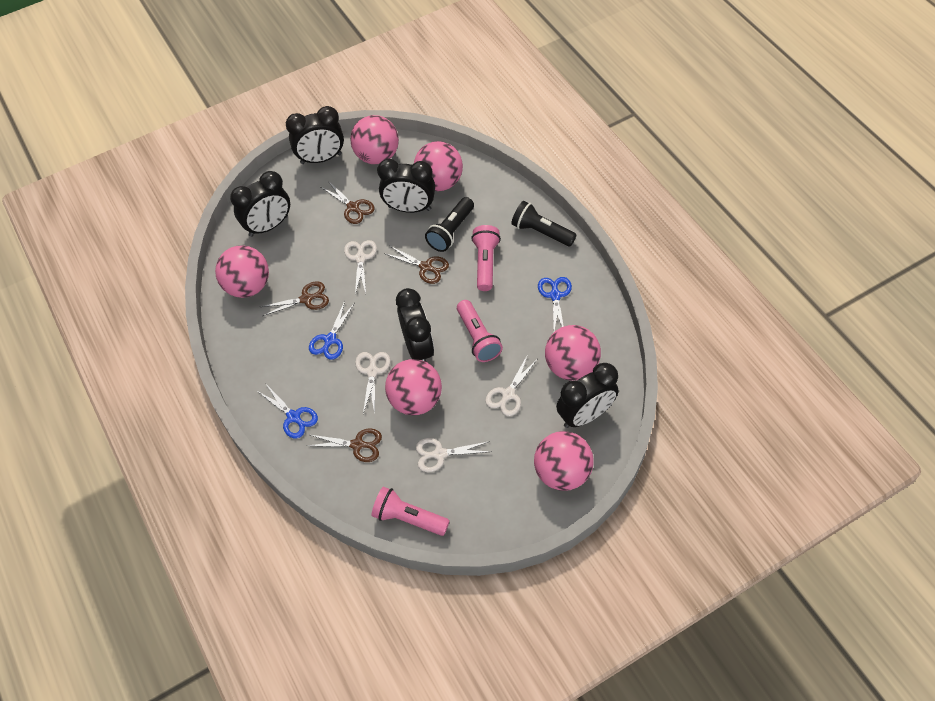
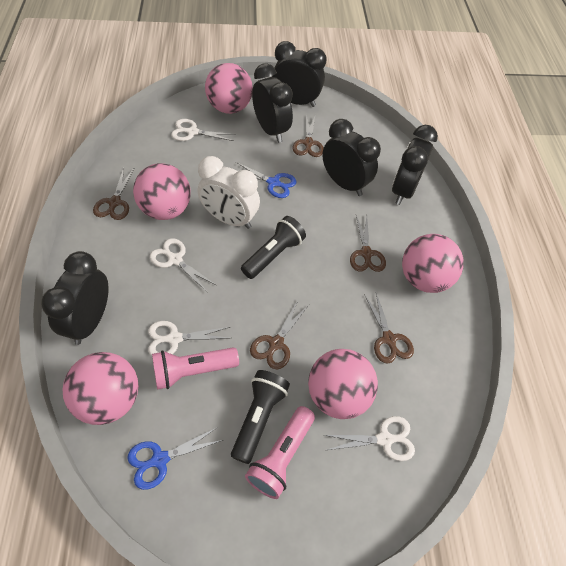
blue scissors: [257,384,318,438] [309,301,355,360] [538,277,572,331] = 3 -> [127,427,223,490] [236,162,297,198] = 2
brown scissors: [261,281,329,316] [307,428,382,462] [321,181,374,224] [386,245,449,284] = 4 -> [93,168,134,220] [250,301,309,369] [293,114,323,157] [350,215,386,272] [364,293,414,364] = 5
pink ball: [215,245,269,298] [350,115,399,164] [385,359,442,415] [414,141,463,191] [534,431,593,491] [545,325,601,381] = 6 -> [62,352,138,425] [133,163,191,220] [205,63,253,114] [308,349,378,419] [402,234,464,293] = 5
pink flashlight: [371,487,450,536] [457,300,503,362] [471,225,501,291] = 3 -> [152,347,239,390] [245,406,315,499] = 2
white clock: none = 0 -> [198,156,260,229] = 1

